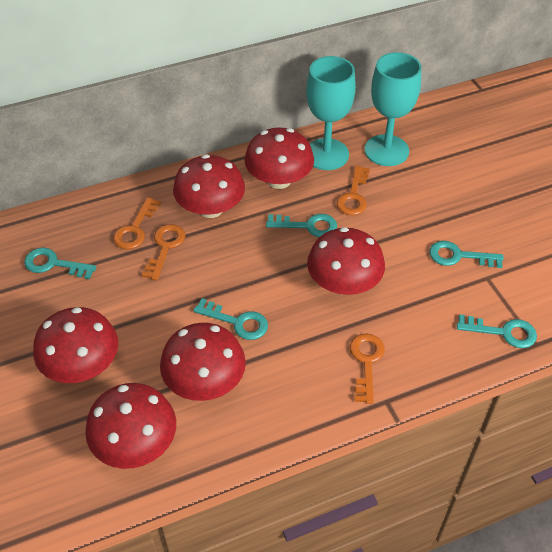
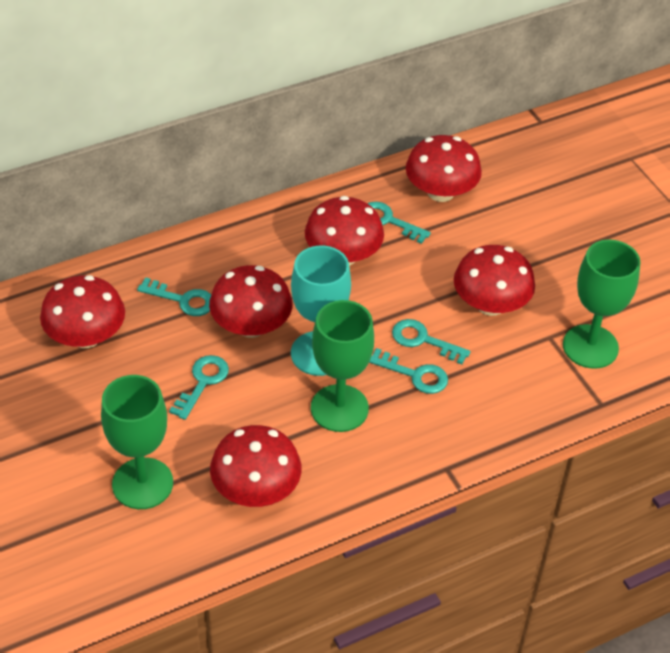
green goblet: none = 0 -> [101,375,173,509] [311,300,374,432] [563,240,640,369] = 3
orange key: [113,197,161,249] [142,224,185,280] [336,166,370,215] [350,333,385,404] = 4 -> none = 0
turquoise goblet: [306,56,356,170] [364,52,421,166] = 2 -> [291,246,351,376] = 1

